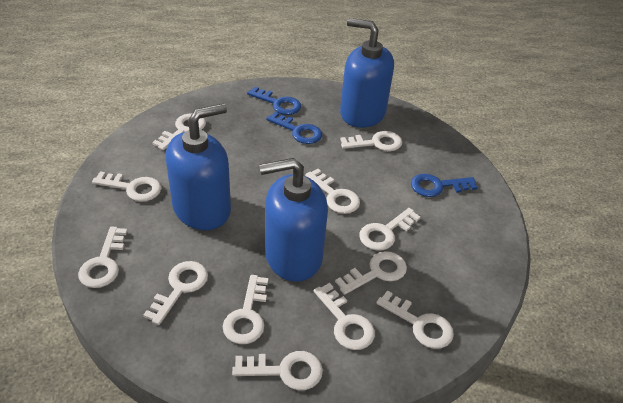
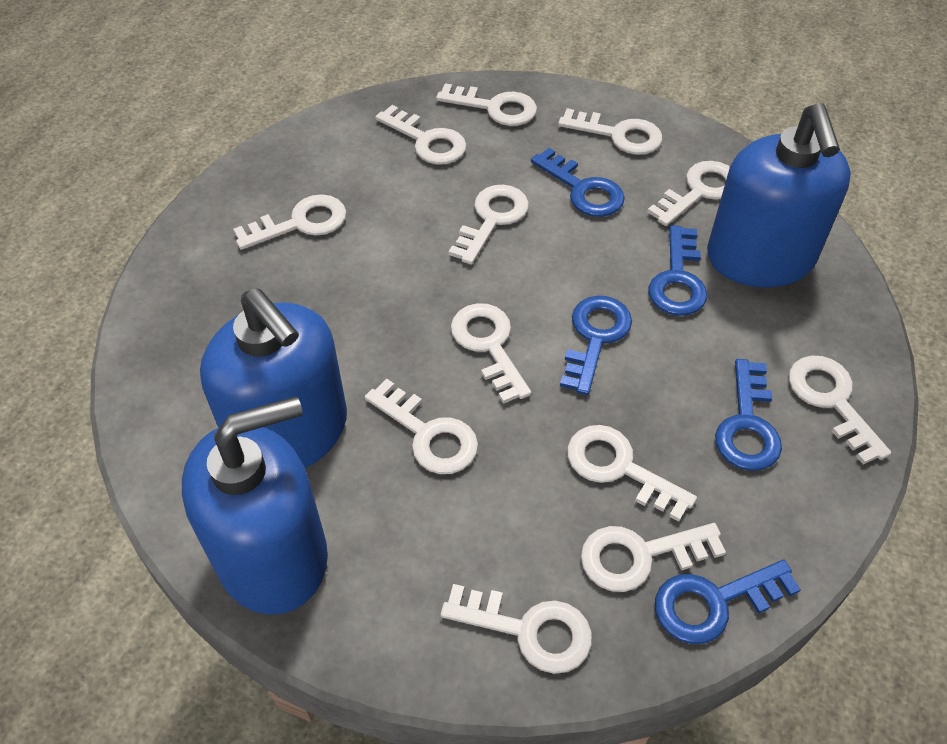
blue key: [247,87,301,115] [266,112,322,144] [411,174,478,197] = 3 -> [531,148,625,217] [560,296,632,395] [648,225,707,316] [655,560,801,644] [715,359,782,471] = 5

